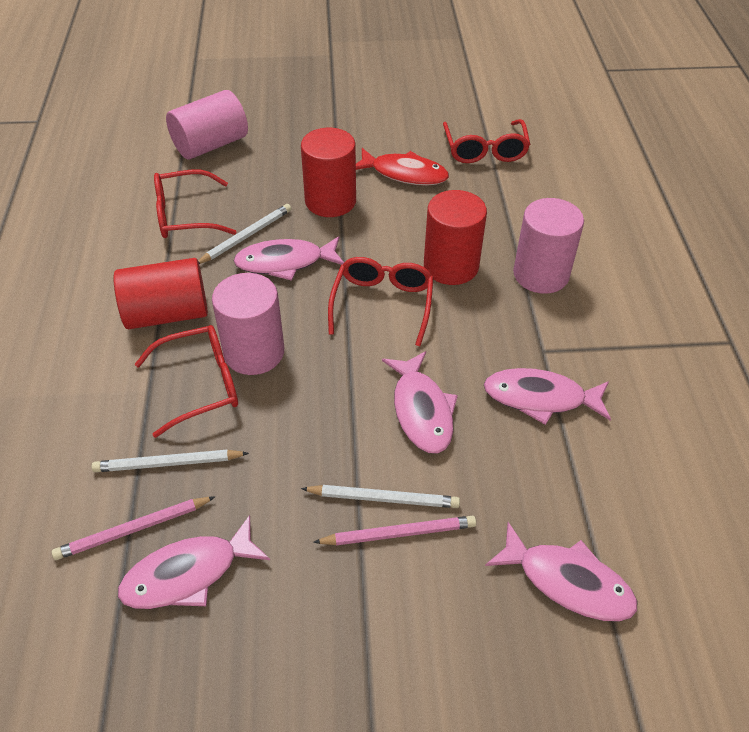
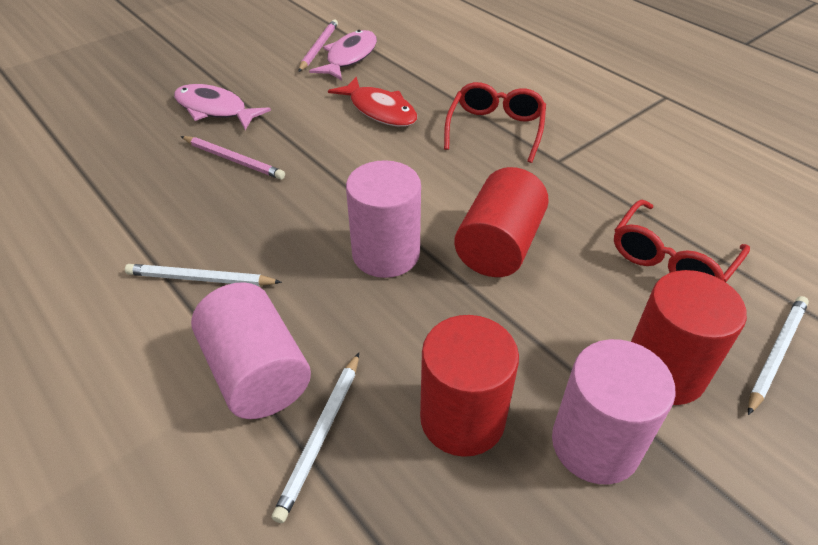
pink fish: [118,515,270,609] [234,236,344,281] [382,351,458,454] [484,368,611,425] [485,522,637,622] = 5 -> [174,84,271,130] [309,30,377,80] = 2
red glasses: [135,325,238,438] [154,170,236,238] [328,257,434,346] [443,119,530,163] = 4 -> [444,82,546,163] [614,199,750,282] = 2

